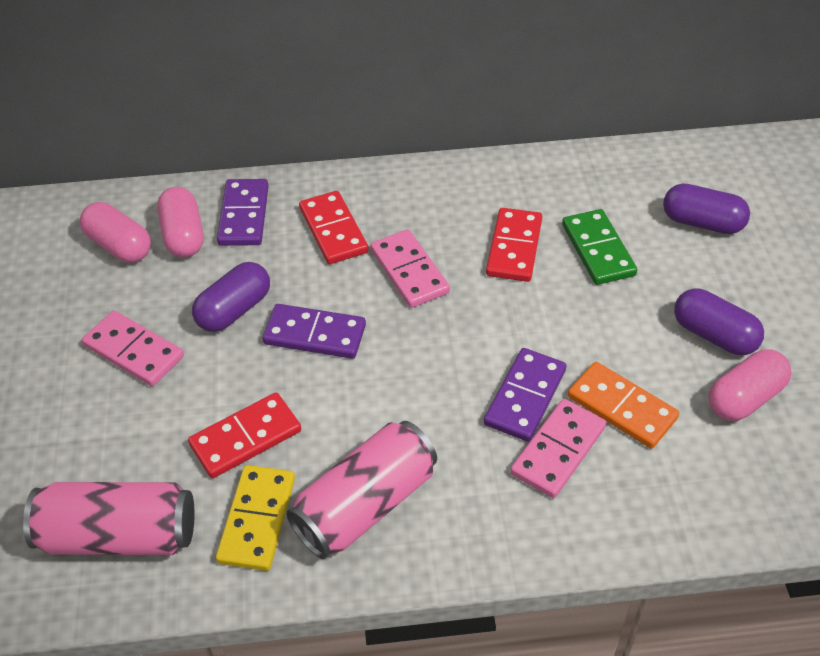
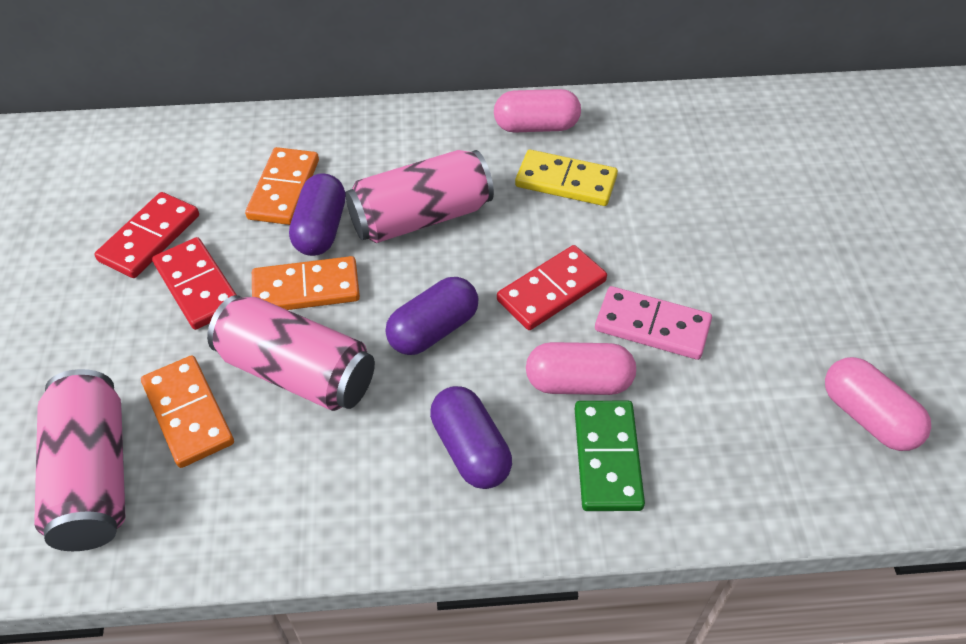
orange domino: [568,362,679,449] = 1 -> [141,355,234,468] [245,147,319,225] [252,256,360,310] = 3
pink can: [23,482,195,555] [286,421,437,559] = 2 -> [34,369,126,551] [207,295,375,411] [345,150,494,243] = 3
pink domino: [82,311,184,386] [370,229,450,308] [510,399,606,498] = 3 -> [595,286,712,360] = 1
purple domino: [217,179,269,246] [263,304,366,359] [484,348,567,442] = 3 -> none = 0

